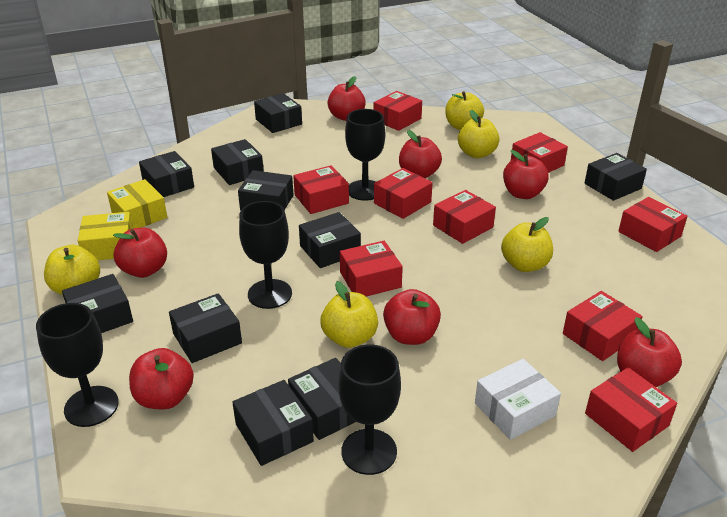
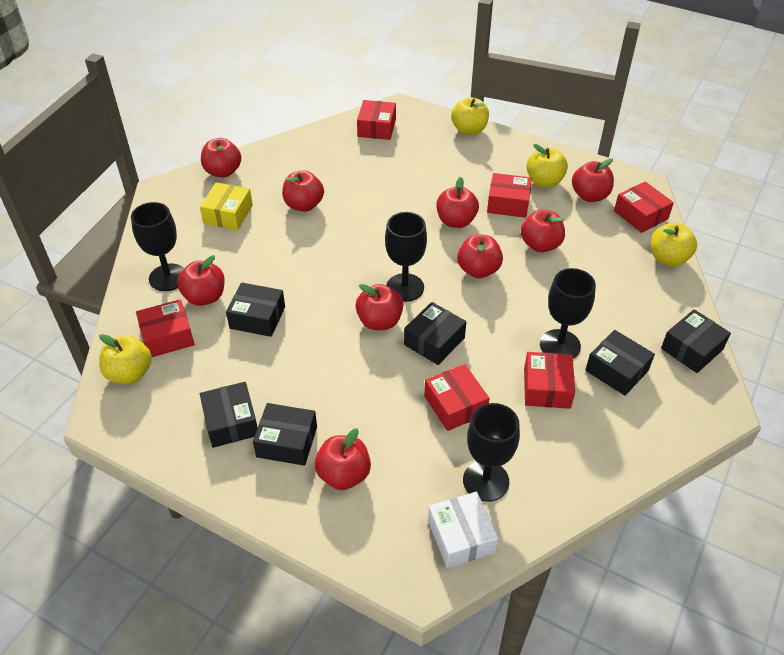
black box: [62,274,133,333] [139,151,194,197] [169,293,242,363] [211,139,264,185] [232,380,314,466] [238,170,293,211] [254,93,302,133] [288,358,356,440] [299,212,361,268] [585,153,647,201] = 10 -> [200,382,258,448] [226,282,285,337] [253,403,317,466] [404,302,466,365] [585,330,655,396] [661,309,731,373] = 6
red apple: [113,228,167,278] [129,348,194,409] [327,76,366,121] [383,289,441,345] [399,130,442,178] [503,150,549,199] [617,317,682,387] = 7 -> [177,255,225,306] [201,138,241,178] [282,170,324,212] [315,428,371,490] [356,284,403,330] [436,177,479,228] [457,234,503,278] [521,209,565,252] [572,158,614,202] = 9
red box: [293,165,349,214] [340,241,403,297] [373,91,422,131] [374,168,433,219] [433,190,496,244] [511,132,568,173] [563,291,642,361] [585,367,677,452] [618,197,688,252] = 9 -> [136,299,195,357] [357,100,396,140] [424,364,490,431] [487,173,532,218] [524,352,575,409] [614,181,674,233] = 6
yellow apple: [44,245,100,295] [320,281,378,348] [446,91,484,130] [458,110,499,158] [501,217,553,272] = 5 -> [99,334,152,384] [451,97,489,135] [527,144,568,188] [651,223,697,266] = 4
yellow box: [78,212,133,260] [107,179,167,228] = 2 -> [200,182,253,230] = 1

